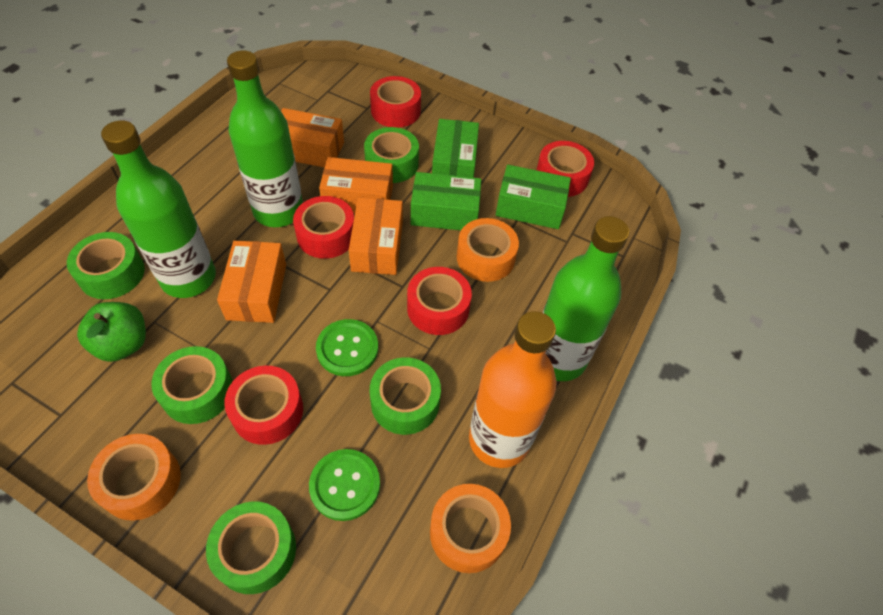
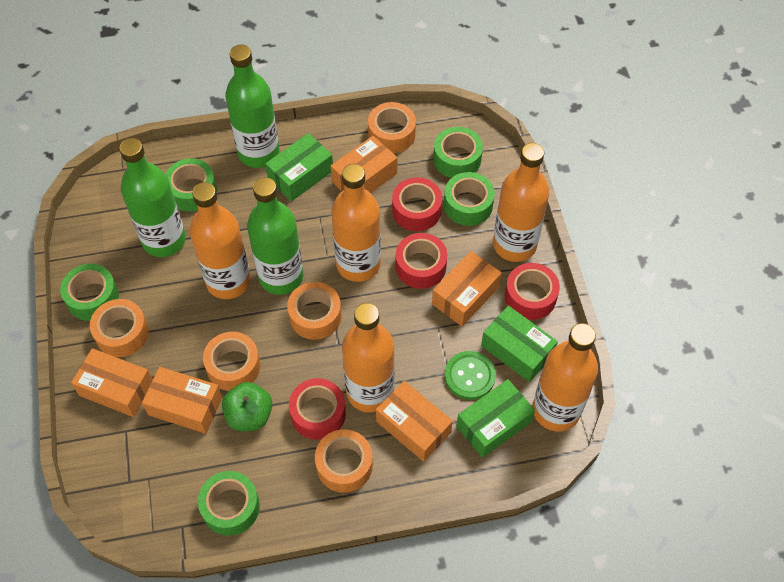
green button: [309,449,380,521] [316,319,378,376] = 2 -> [445,351,496,400] = 1
orange bottle: [469,311,557,468] = 1 -> [190,182,251,299] [331,164,381,282] [342,303,395,413] [493,143,549,262] [532,323,598,432] = 5
orange box: [217,240,286,323] [281,108,344,168] [319,157,393,213] [349,197,403,275] = 4 -> [71,348,153,417] [142,367,222,434] [331,136,397,193] [376,381,453,462] [432,251,502,326] = 5
orange tape: [87,434,181,521] [430,484,511,573] [457,218,519,282] = 3 -> [90,299,149,357] [203,331,261,391] [287,282,342,340] [315,429,373,493] [368,102,416,153] = 5
red tape: [225,366,303,445] [293,196,354,259] [370,76,421,128] [407,267,472,335] [537,141,594,197] = 5 -> [289,378,346,440] [392,177,442,231] [396,233,447,289] [505,263,560,320] = 4

